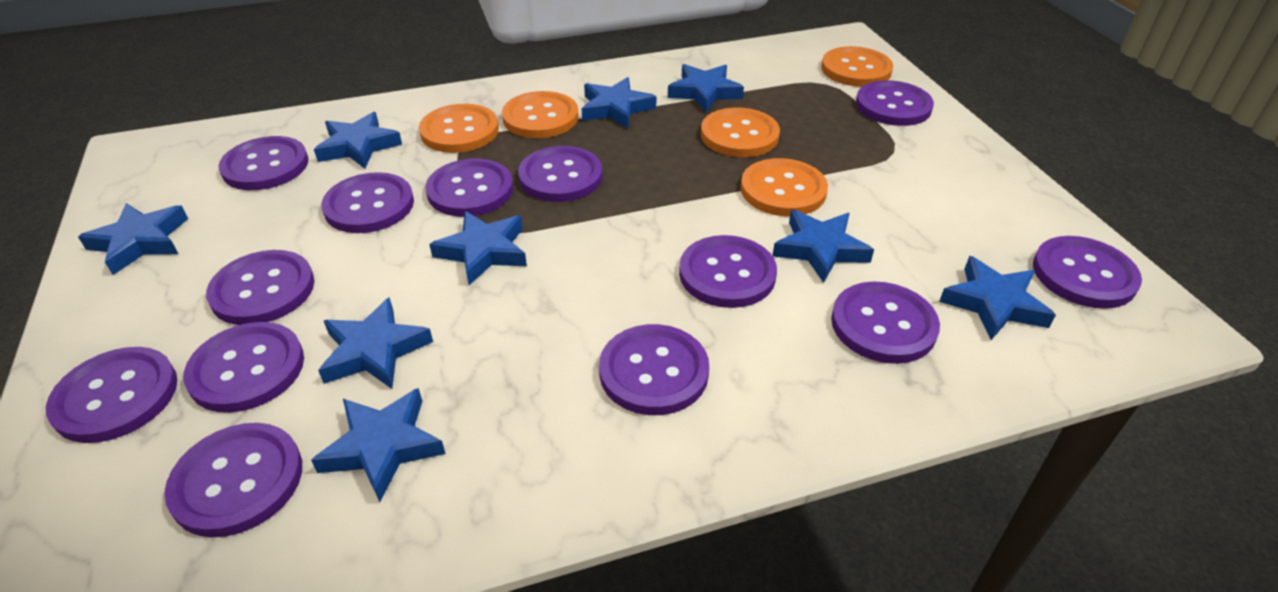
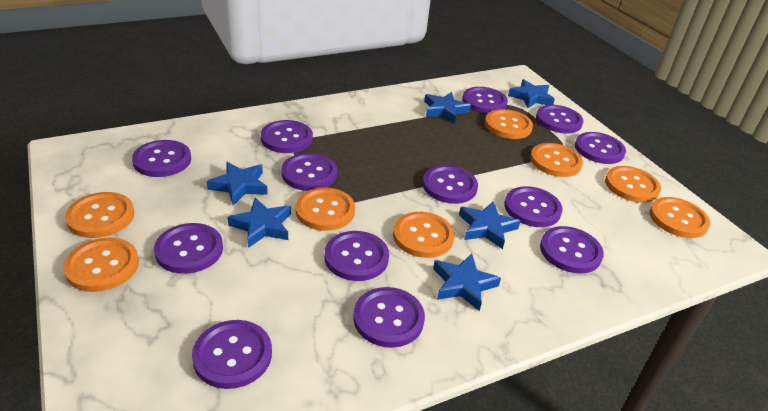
blue star: [78,203,188,275] [311,388,446,502] [314,112,402,169] [318,297,433,389] [429,211,527,285] [582,77,656,129] [668,64,744,112] [773,209,874,283] [939,256,1056,340] = 9 -> [207,162,268,205] [228,198,291,248] [424,92,471,124] [433,254,501,311] [459,202,521,249] [508,79,555,108] = 6
orange button: [419,104,499,153] [502,91,579,138] [701,108,780,157] [741,158,828,216] [821,46,893,87] = 5 -> [63,238,139,292] [65,192,134,238] [295,188,355,231] [393,212,454,258] [485,109,533,139] [530,143,583,177] [605,166,661,203] [650,197,710,238] = 8

